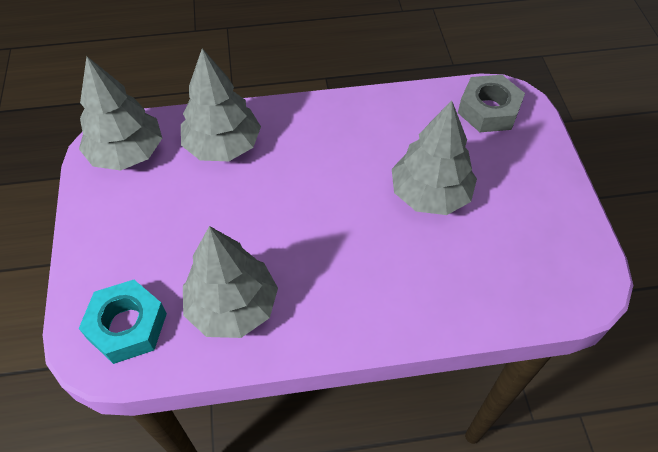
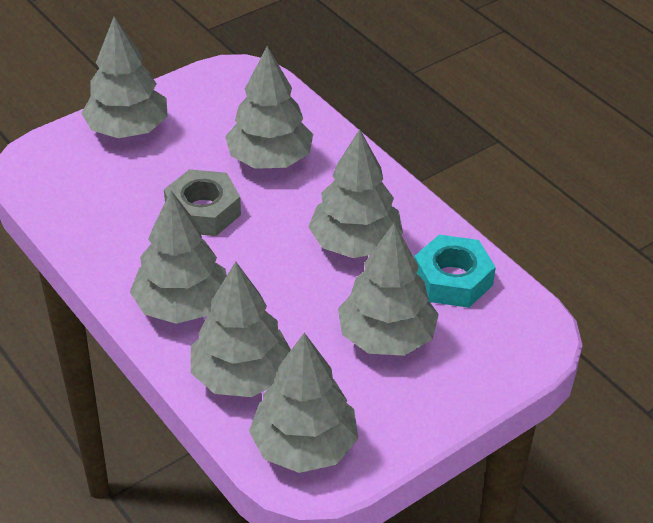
grey tree: [79,57,162,171] [181,48,261,161] [183,226,278,338] [392,101,477,215] = 4 -> [81,17,168,138] [130,191,227,324] [191,262,291,397] [225,46,313,169] [249,333,358,473] [309,129,403,258] [338,223,439,356] = 7

